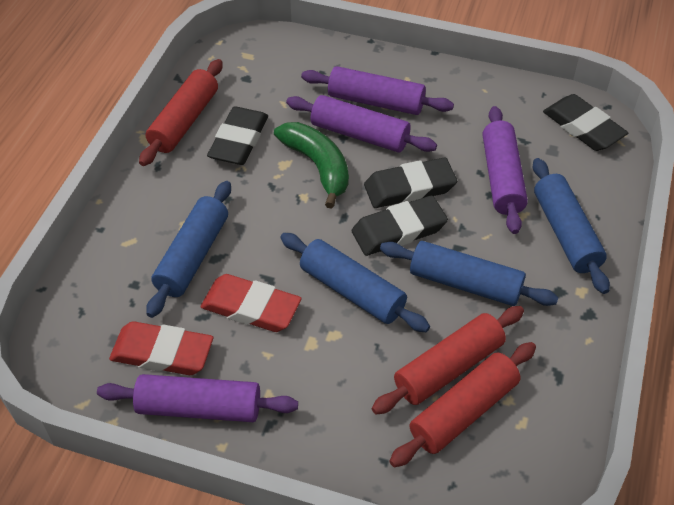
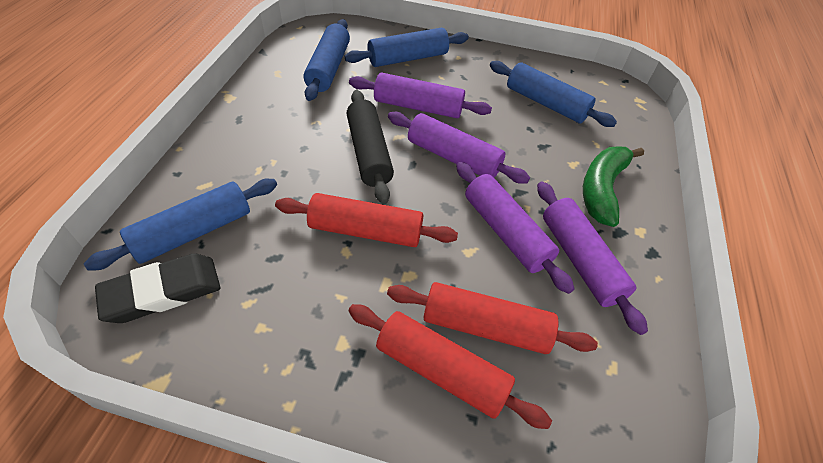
black eraser: [207,106,268,165] [352,195,448,256] [364,157,457,208] [543,94,628,151] = 4 -> [95,253,221,323] = 1
black rolling pin: none = 0 -> [346,90,394,204] = 1
red eraser: [109,321,213,375] [201,274,302,332] = 2 -> none = 0

